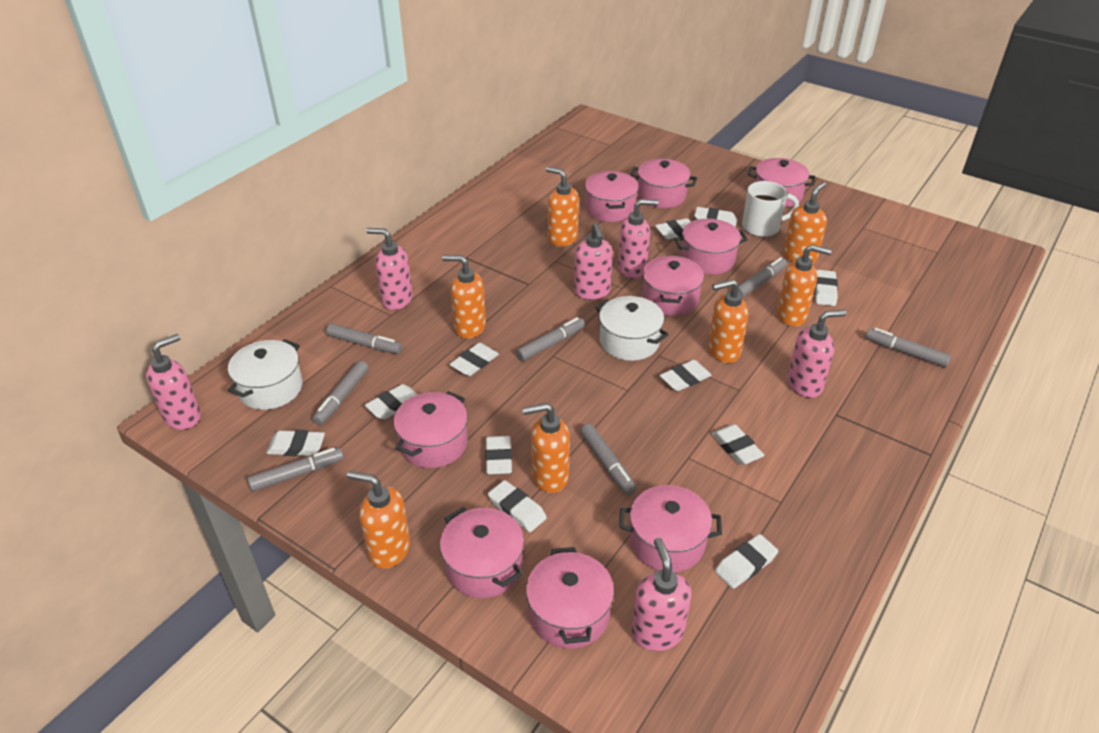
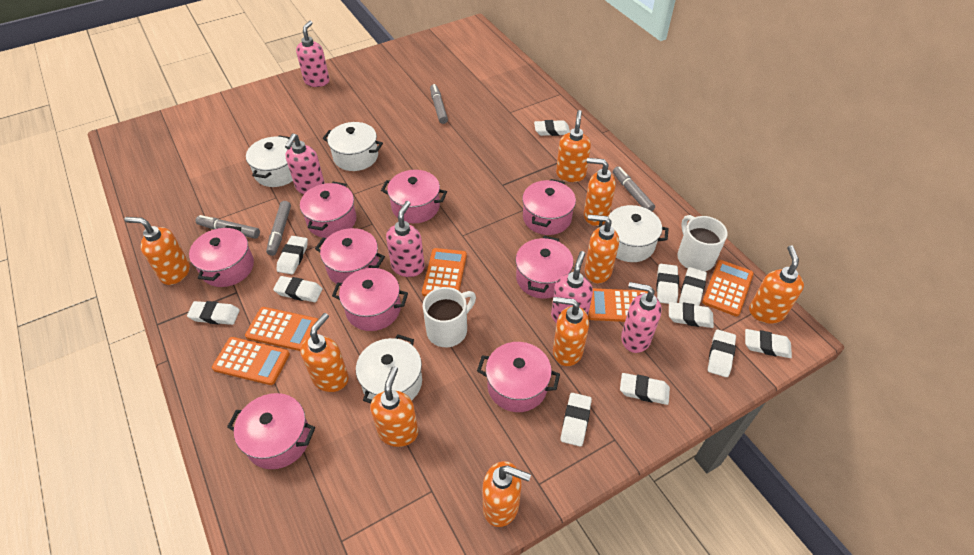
grey marker: [247,447,344,492] [312,361,369,425] [326,324,402,354] [516,317,585,361] [580,424,637,495] [738,257,787,298] [866,328,951,367] = 7 -> [196,215,260,239] [266,201,291,256] [430,84,448,124] [613,167,655,211] = 4
orange calculator: none = 0 -> [212,337,290,385] [245,307,318,351] [422,248,467,297] [588,288,648,322] [702,260,754,316] = 5
orange soap dispenser: [347,471,410,568] [442,255,486,339] [522,403,570,493] [546,166,579,247] [708,279,748,363] [777,244,832,326] [783,182,827,264] = 7 -> [124,217,190,285] [300,313,349,392] [370,366,418,447] [483,461,531,527] [553,297,589,366] [556,110,591,182] [584,158,616,226] [585,214,619,283] [749,245,804,324] = 9
pink soap dispenser: [146,334,201,430] [366,228,413,310] [574,223,613,300] [618,199,658,279] [631,538,692,651] [787,310,846,398] = 6 -> [285,134,325,194] [296,21,330,87] [386,201,425,277] [551,251,593,323] [621,282,662,353] = 5
white mug: [742,181,799,237] = 1 -> [423,287,476,347] [677,215,728,271] = 2
white pot: [228,339,303,410] [595,296,669,361] = 2 -> [246,136,293,187] [323,122,383,171] [356,335,422,403] [599,205,668,262] = 4

